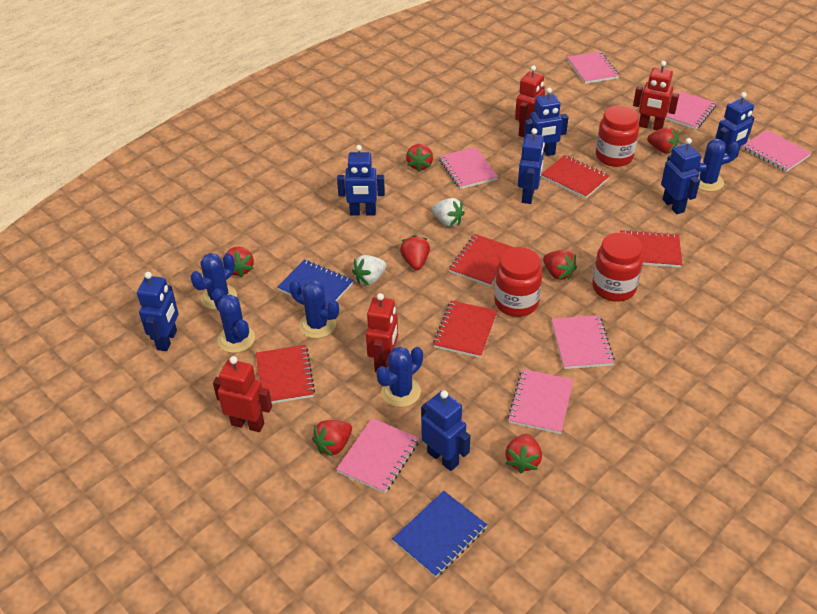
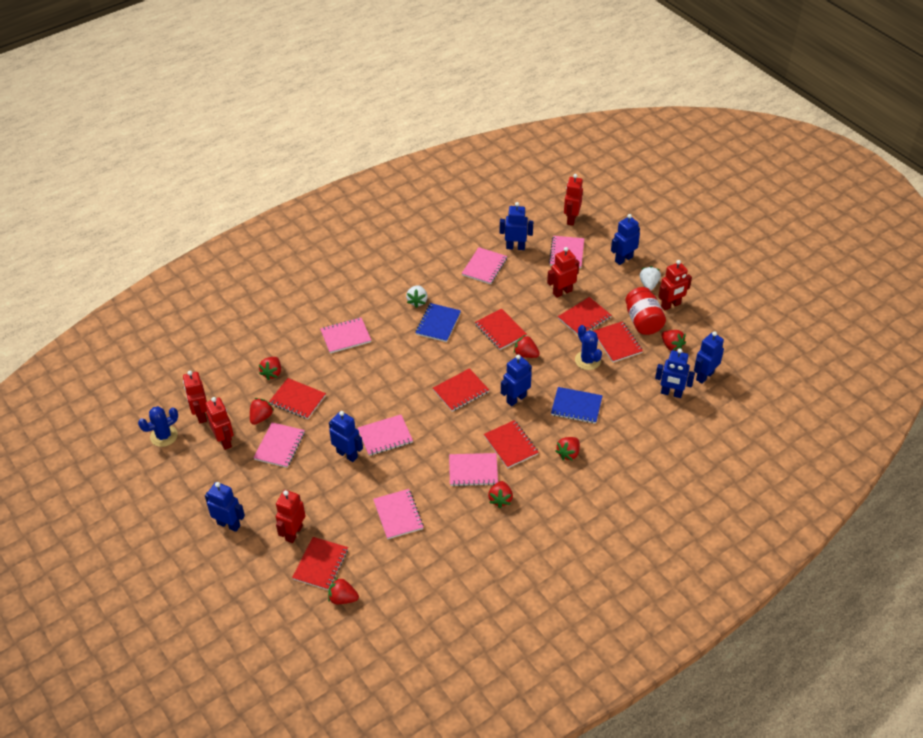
blue cactus: [190,253,237,310] [212,288,255,353] [289,279,339,338] [376,347,423,407] [696,139,739,192] = 5 -> [138,406,178,447] [575,325,602,370] = 2
red jar: [494,247,542,317] [592,232,643,302] [596,105,639,167] = 3 -> [625,287,666,335] = 1
red notebook: [256,345,315,404] [433,301,497,358] [449,234,513,287] [541,155,609,199] [620,230,682,268] = 5 -> [269,378,326,419] [292,537,348,590] [433,368,489,412] [475,308,527,350] [484,420,539,468] [558,297,612,335] [593,321,643,362] = 7
red robot: [213,356,272,432] [366,293,398,372] [515,65,545,137] [633,61,679,130] = 4 -> [183,371,207,424] [205,397,234,450] [276,490,305,543] [547,247,579,298] [564,174,583,226] [658,260,692,310] = 6

